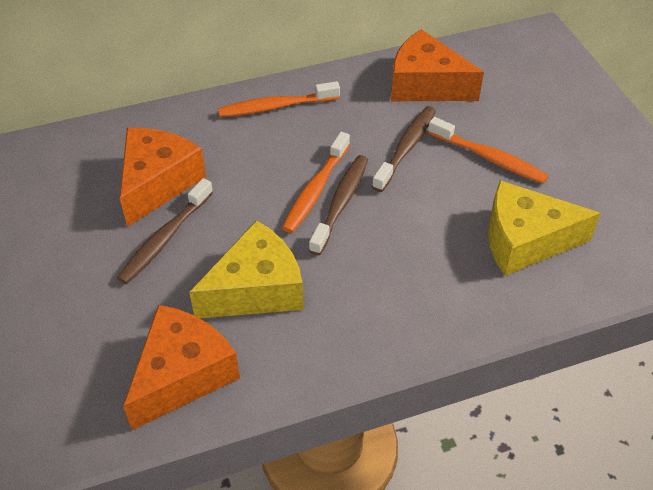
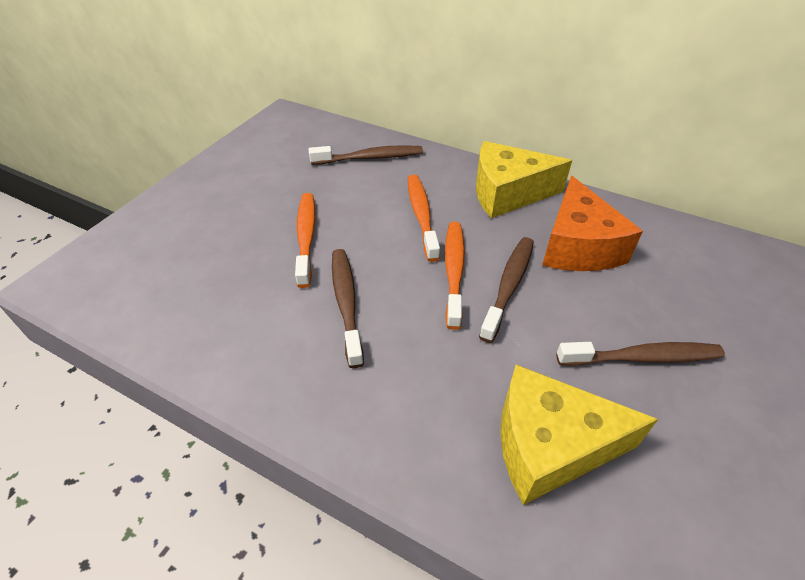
brown toothbrush: [117,178,213,284] [309,155,368,255] [372,106,436,192] = 3 -> [309,145,423,165] [332,249,364,368] [479,237,534,343] [556,342,725,366] = 4
orange cheese: [120,128,206,227] [123,305,240,430] [391,29,484,101] = 3 -> [542,176,643,271] = 1

